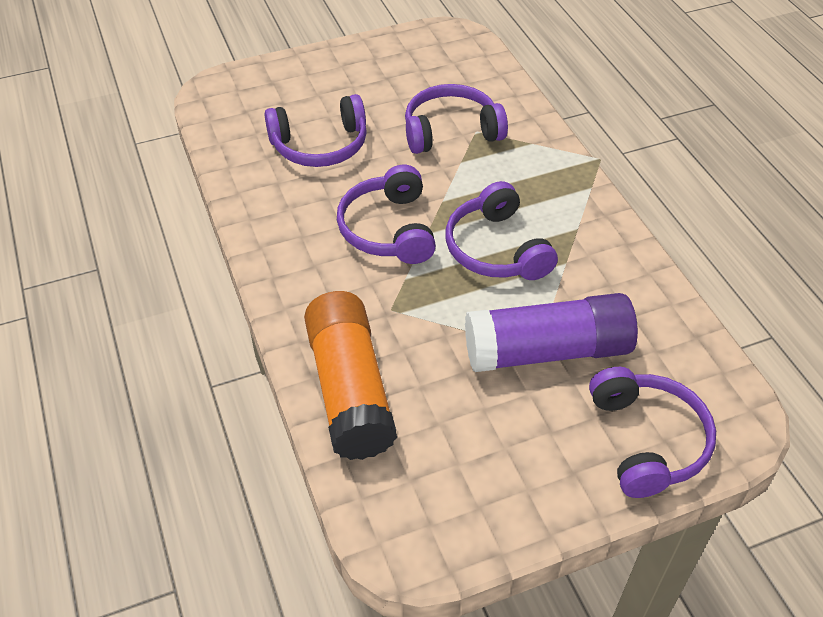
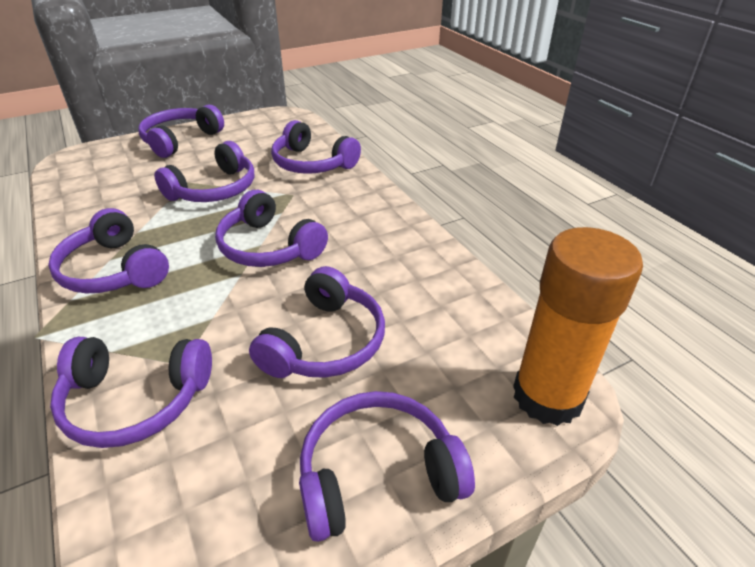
purple glue stick: [465,293,638,372] = 1 -> none = 0
purple headphones: [264,94,367,167] [337,165,436,264] [405,84,508,154] [446,181,558,280] [589,367,716,498] = 5 -> [48,208,169,293] [50,337,212,448] [138,105,224,158] [154,141,254,202] [215,190,328,267] [249,266,385,378] [271,120,361,174] [299,391,475,542] = 8

